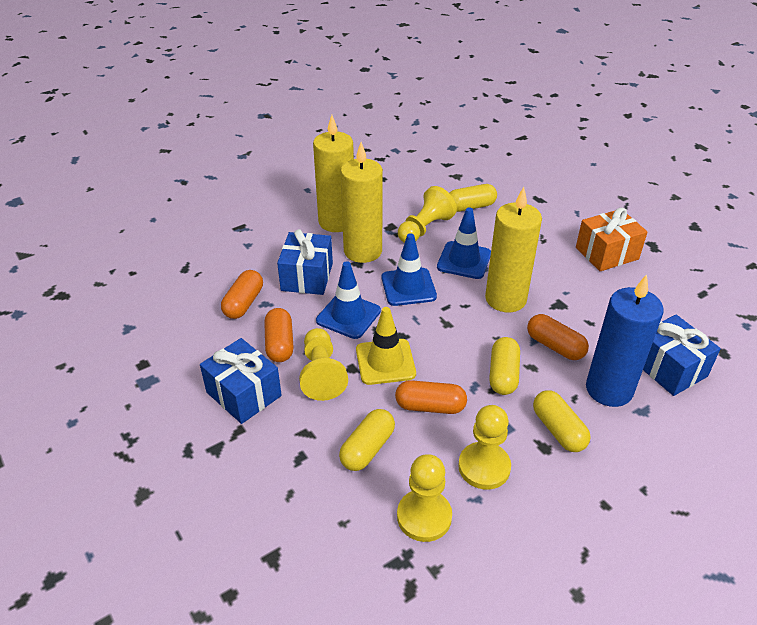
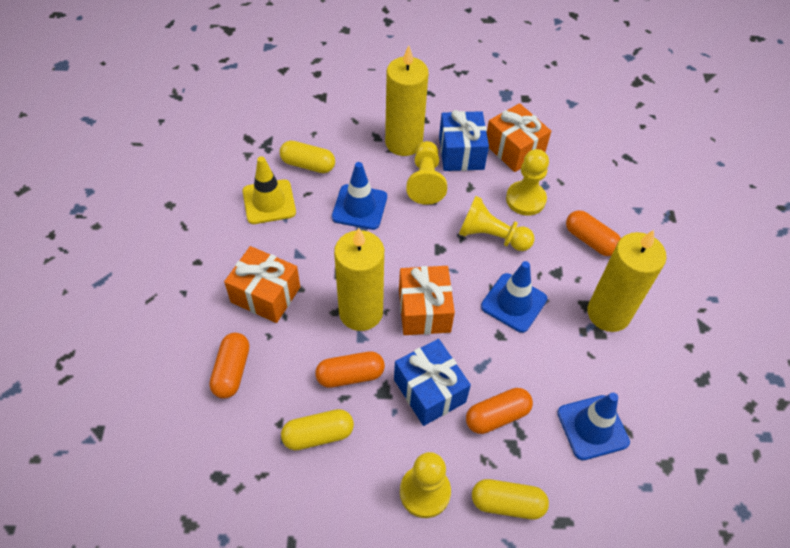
blue candle: [586,274,664,407] = 1 -> none = 0
blue gift: [200,338,282,424] [277,229,333,295] [643,315,721,396] = 3 -> [394,339,471,426] [439,110,489,171] = 2
orange gift: [576,208,648,271] = 1 -> [224,246,300,323] [399,266,455,335] [487,103,551,172] = 3
yellow capsule: [339,409,395,471] [449,184,497,212] [489,337,520,395] [533,390,591,452] = 4 -> [280,141,335,173] [281,409,354,450] [472,479,549,520] = 3

